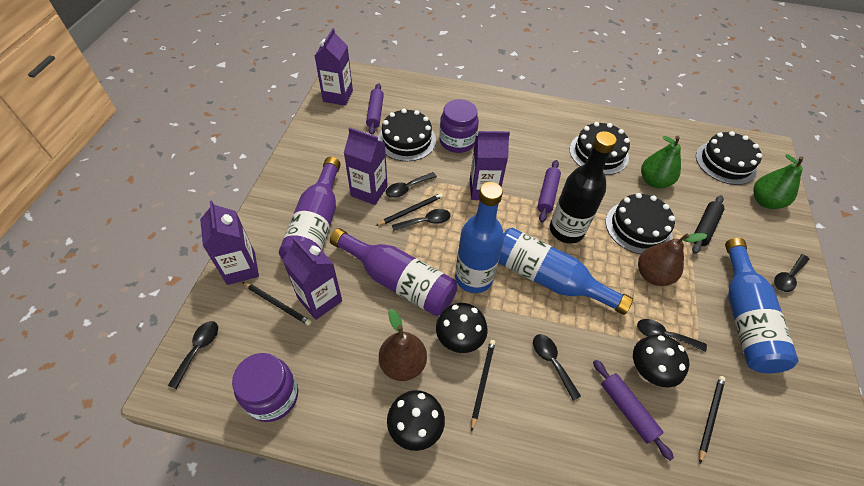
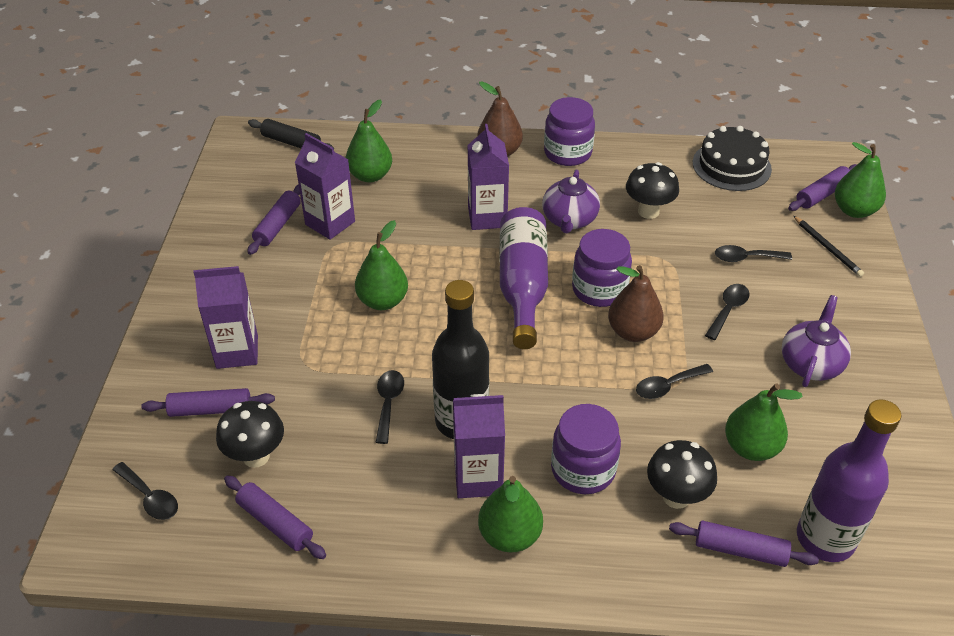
black cake: [378,109,436,161] [570,122,630,175] [606,193,675,254] [696,131,762,185] = 4 -> [693,126,772,191] = 1
black pencil: [243,282,312,326] [376,193,443,226] [471,340,495,432] [699,376,725,463] = 4 -> [794,216,864,277] = 1
black spoon: [168,321,218,389] [386,172,437,198] [392,209,450,231] [533,334,581,401] [637,319,707,352] [774,254,810,292] = 6 -> [112,462,178,520] [375,370,404,444] [636,364,713,399] [705,284,749,340] [715,245,792,262] = 5
blue bottle: [455,182,504,293] [498,228,633,315] [725,238,799,373] = 3 -> none = 0
green pear: [641,136,681,188] [753,154,804,209] = 2 -> [345,100,392,182] [355,220,408,310] [478,476,543,552] [725,383,803,461] [835,142,886,218] = 5
purple carton: [200,200,259,285] [282,237,342,320] [315,28,353,106] [344,127,388,205] [470,131,510,200] = 5 -> [193,266,258,369] [295,133,355,240] [453,394,505,498] [468,124,509,230] = 4
purple jar: [232,353,298,422] [439,99,479,153] = 2 -> [544,97,595,166] [551,404,621,494] [572,229,632,307] = 3
purple rolling pin: [366,83,384,135] [537,160,561,223] [593,360,674,461] = 3 -> [141,388,275,417] [224,476,326,559] [248,184,301,255] [669,520,819,567] [788,164,857,211] = 5
purple teapot: none = 0 -> [542,170,600,233] [782,295,851,387] = 2

